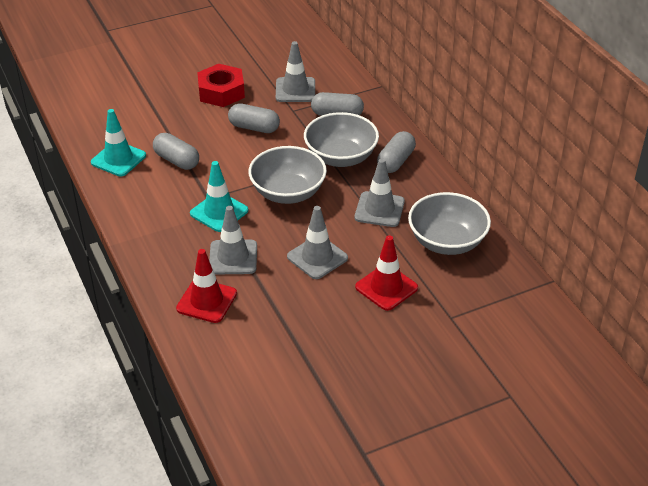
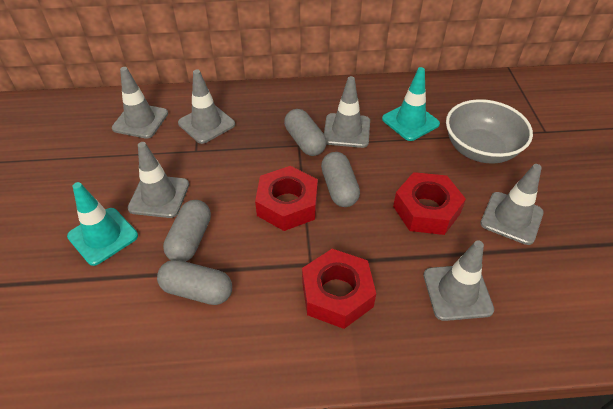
grey bowl: [248,146,327,204] [304,112,379,167] [408,192,491,255] = 3 -> [446,99,533,164] = 1
grey traffic cone: [209,206,257,275] [276,41,315,102] [287,206,348,279] [355,158,405,227] = 4 -> [112,67,168,139] [128,142,189,218] [178,70,235,144] [324,76,370,148] [424,240,494,321] [480,164,544,245] = 6
red nut: [197,64,245,107] = 1 -> [255,166,318,231] [302,249,376,329] [393,172,466,235] = 3
red traffic cone: [176,249,237,323] [355,235,418,311] = 2 -> none = 0

